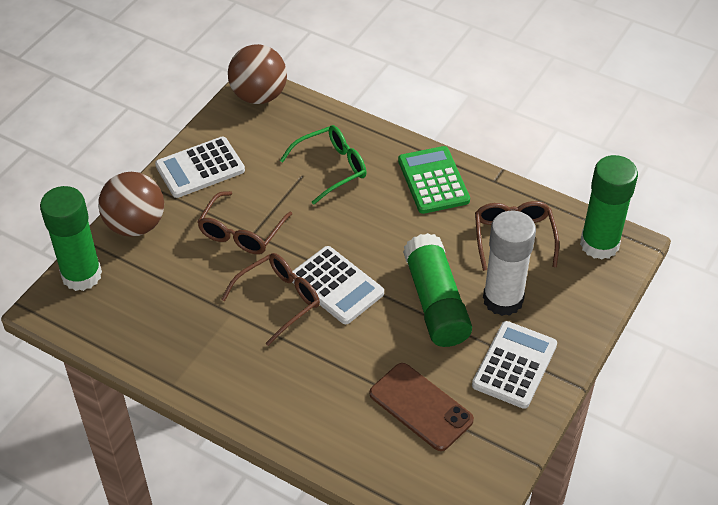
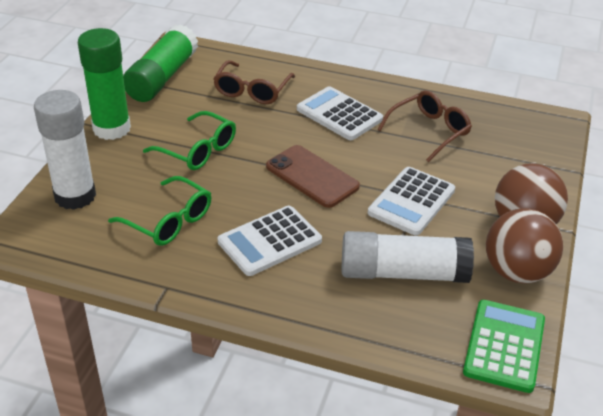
brown glasses: [197,191,292,254] [221,253,320,346] [475,201,559,271] = 3 -> [213,60,295,104] [378,91,472,162] = 2
green glasses: [280,125,367,205] = 1 -> [108,176,211,246] [143,111,236,170] = 2
green glue stick: [40,186,102,291] [403,233,472,347] [580,155,638,260] = 3 -> [78,28,131,140] [123,24,198,102] = 2
white glue stick: [483,210,536,316] = 1 -> [34,90,96,210] [342,231,474,283] = 2

